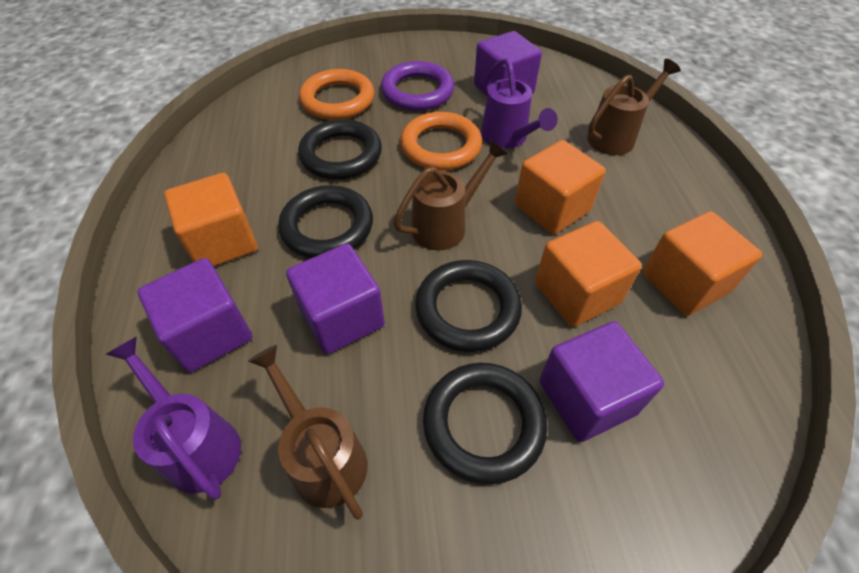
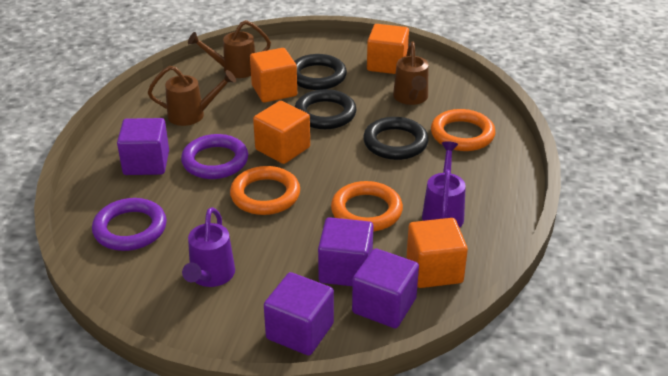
black ring: [278,185,373,258] [298,119,382,179] [415,260,522,352] [423,363,547,484] = 4 -> [294,54,347,90] [295,89,357,129] [363,117,429,160] = 3
orange ring: [299,69,374,120] [400,112,482,171] = 2 -> [230,166,300,215] [331,181,403,232] [431,109,496,151] = 3
purple ring: [381,61,454,111] = 1 -> [92,198,167,251] [181,134,248,179] = 2

